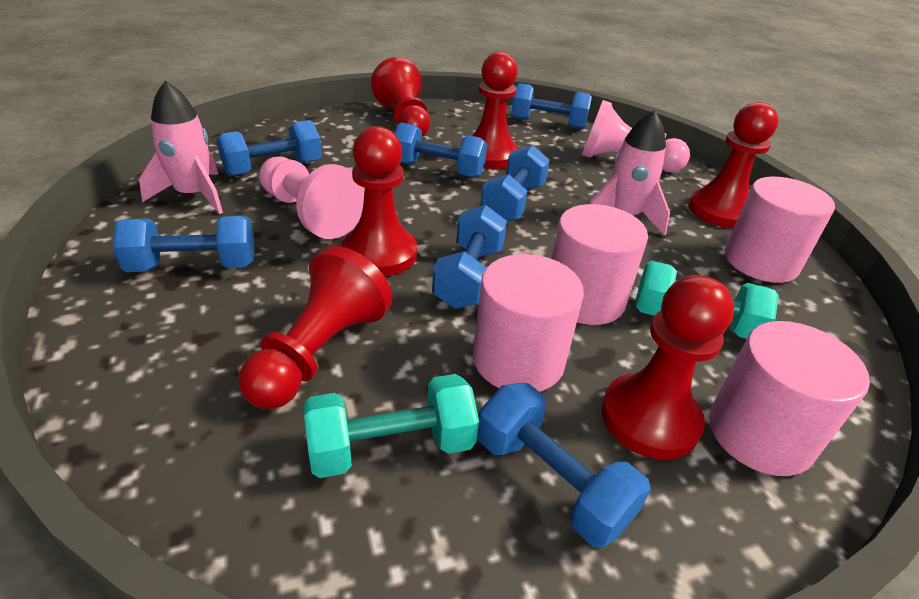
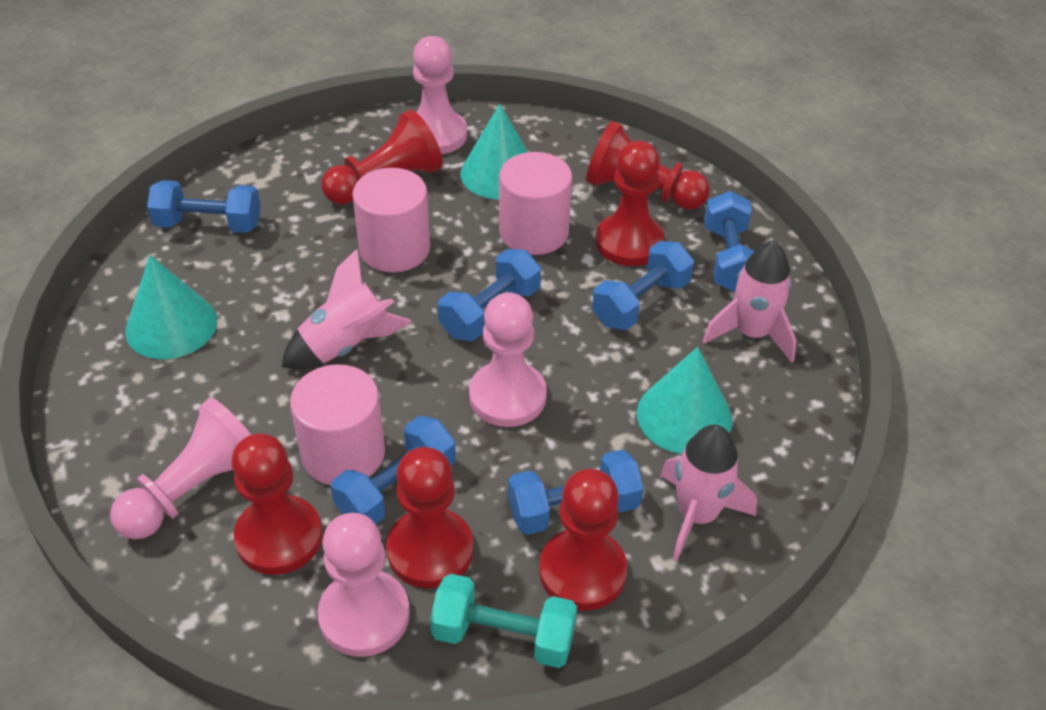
blue dumbbell: [113,216,254,272] [217,120,322,176] [394,122,487,178] [432,205,507,309] [477,383,651,548] [480,145,550,221] [511,83,592,129] = 7 -> [147,180,261,233] [331,416,456,525] [438,249,541,341] [508,450,644,535] [592,241,694,330] [704,191,754,292] = 6
pink cylinder: [473,254,584,392] [551,204,648,325] [709,321,870,476] [725,176,835,283] = 4 -> [290,364,385,485] [352,168,430,272] [499,152,572,255] = 3
pink pawn: [259,157,365,239] [582,100,690,172] = 2 -> [110,398,251,539] [318,513,410,657] [413,36,467,154] [469,292,547,427] = 4
pink rocket: [139,81,223,214] [590,110,670,236] = 2 -> [282,249,412,369] [660,425,757,561] [703,241,797,363] = 3
turquoise cone: none = 0 -> [125,255,217,359] [461,104,528,199] [637,347,733,454] = 3
turquoise dumbbell: [304,374,479,478] [635,261,779,339] = 2 -> [430,574,577,668] = 1

